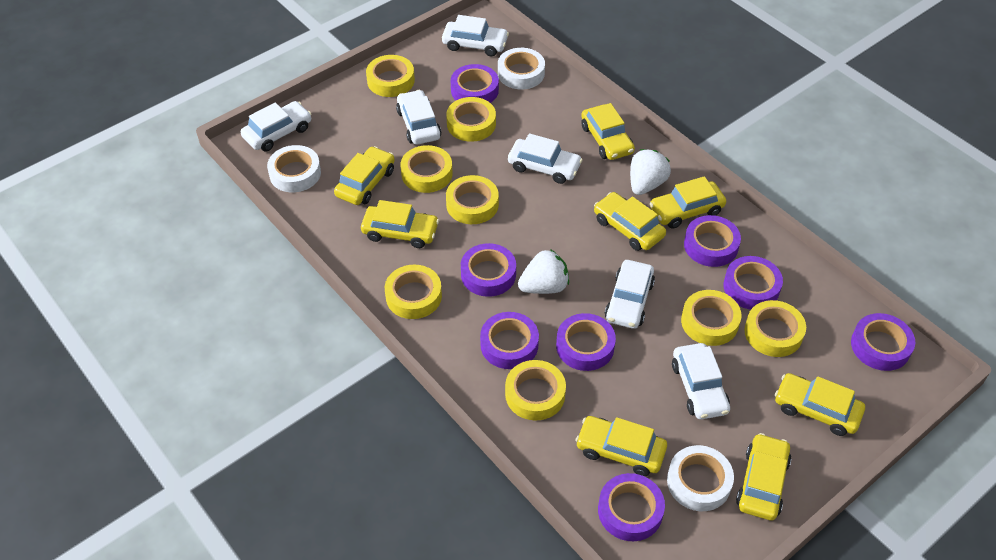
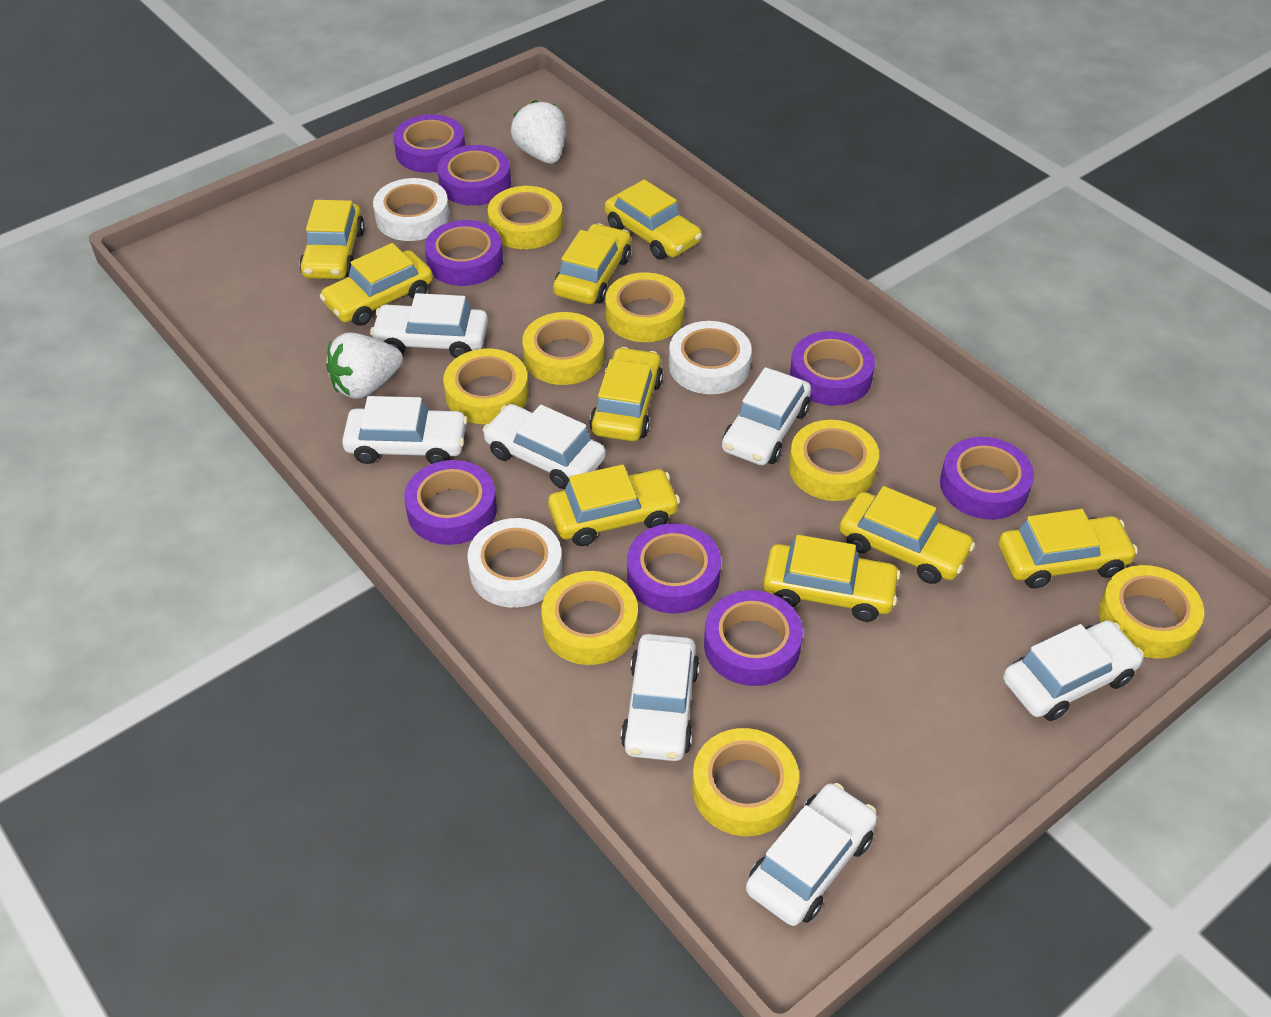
white car: [241,101,311,152] [396,90,441,145] [442,15,509,56] [508,133,583,184] [605,260,655,329] [672,343,730,420] = 6 -> [342,396,468,464] [370,293,488,358] [483,404,605,489] [621,634,700,761] [722,367,811,465] [746,783,877,926] [1003,621,1144,721] = 7
yellow car: [334,146,395,205] [361,200,439,248] [575,416,667,476] [581,103,635,160] [594,192,666,251] [650,176,726,229] [736,433,791,520] [775,373,865,436] = 8 -> [299,200,365,279] [319,243,433,326] [548,464,680,546] [553,223,631,304] [589,347,663,441] [605,179,702,260] [763,535,901,622] [839,486,975,584] [999,509,1138,589] = 9

